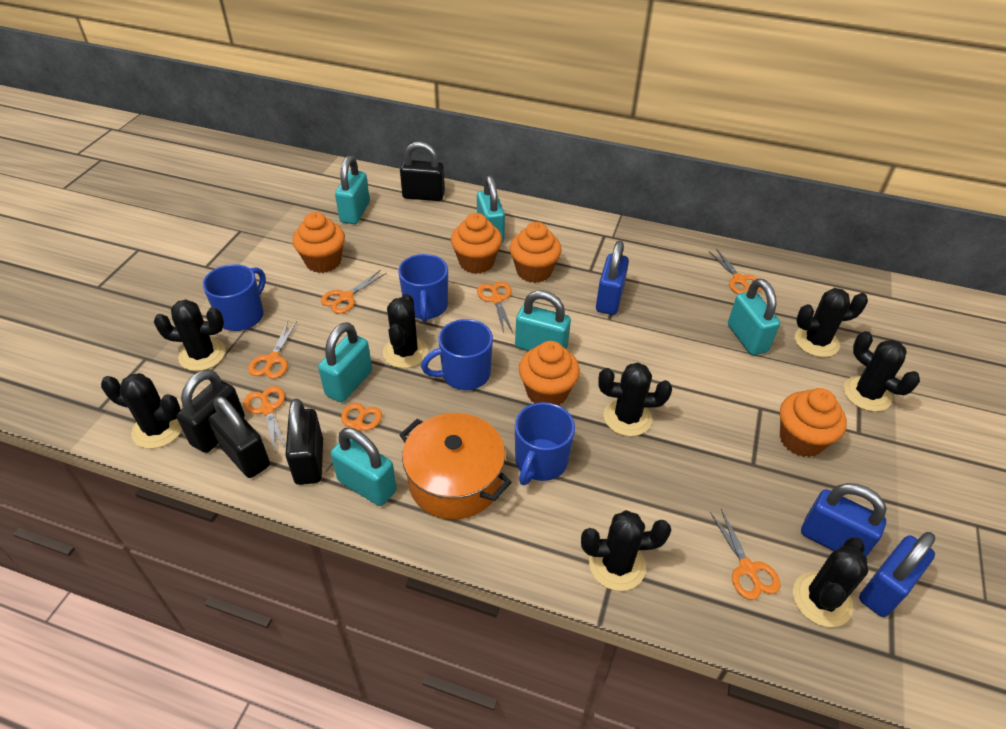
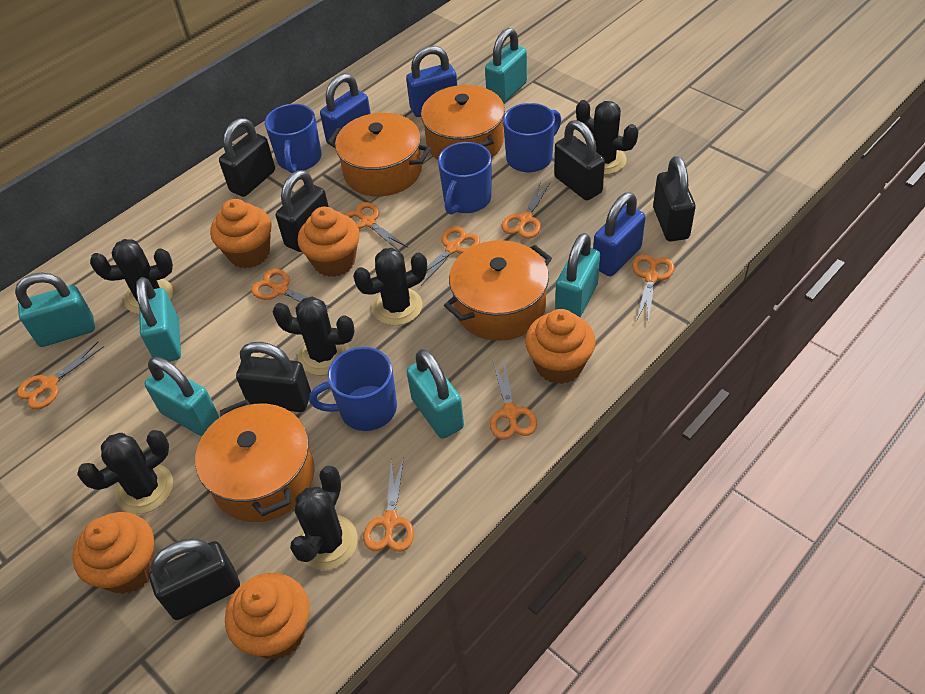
black cactus: [101,373,182,449] [154,299,226,371] [383,294,428,368] [581,510,671,591] [598,363,672,436] [793,537,868,627] [795,288,868,357] [843,331,920,412] = 8 -> [77,430,173,514] [90,239,173,314] [273,296,355,375] [290,466,358,570] [353,248,427,326] [576,100,638,175] = 6
black padlock: [177,370,245,453] [209,396,270,478] [285,399,323,485] [400,142,445,201] = 4 -> [149,539,240,620] [219,118,275,197] [236,342,311,412] [276,170,329,252] [554,120,605,200] [653,156,696,241] = 6
orange pot: [400,413,512,519] = 1 -> [195,400,315,522] [327,113,431,196] [421,85,505,160] [444,240,552,341] = 4
orange scissors: [244,386,286,451] [248,321,297,379] [321,270,387,314] [326,403,382,472] [477,282,513,333] [709,249,762,294] [710,509,781,600] = 7 -> [17,342,105,410] [251,269,331,307] [344,202,408,252] [363,458,414,552] [421,226,480,286] [490,359,537,440] [501,181,550,238] [632,254,675,321] = 8

